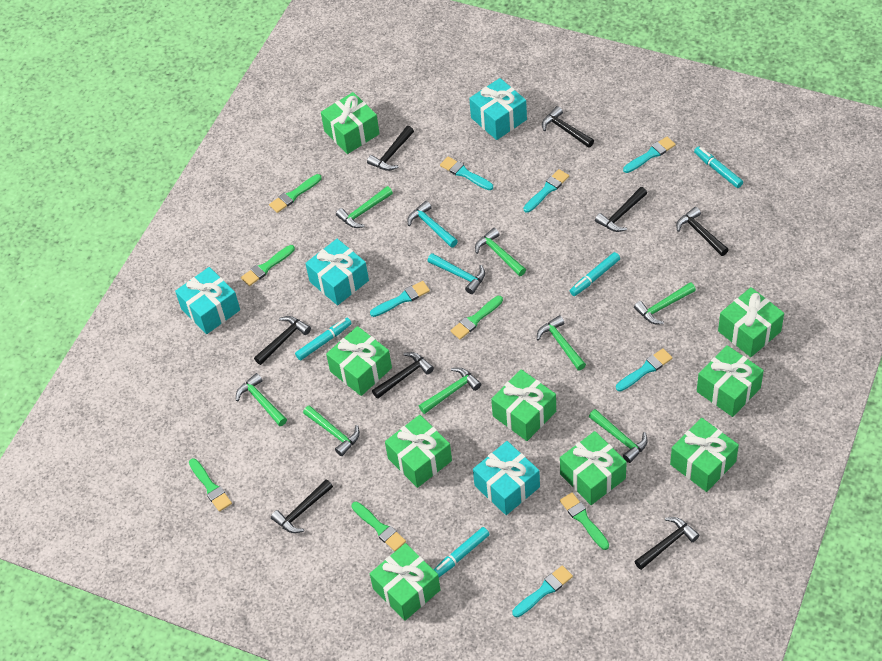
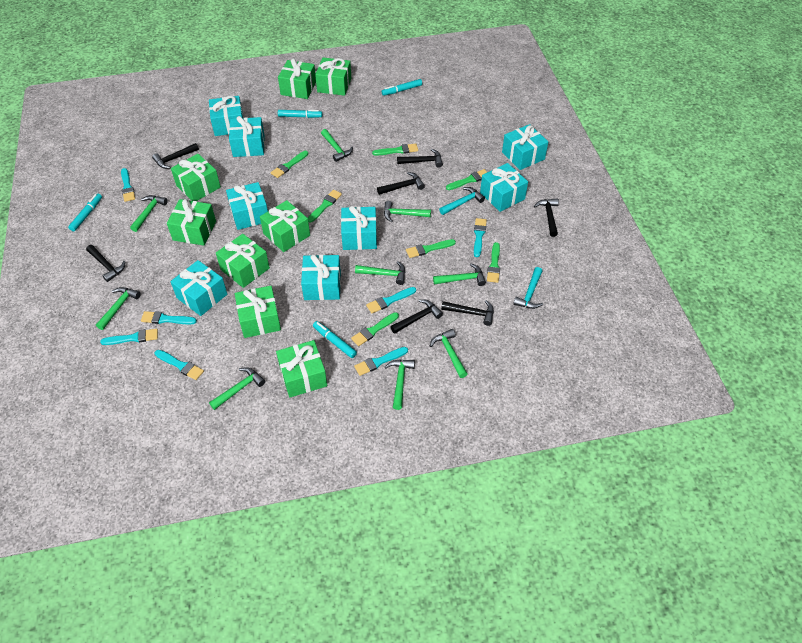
black hammer: [254,316,311,365] [271,479,333,533] [367,126,414,171] [372,352,434,399] [542,106,594,148] [595,187,647,232] [634,517,700,570] [676,207,729,256] = 8 -> [86,245,125,282] [152,143,199,169] [377,172,425,195] [390,299,443,334] [397,149,443,168] [441,300,494,326] [534,198,559,237] = 7
green brush: [189,458,232,512] [241,245,295,286] [269,174,322,213] [352,502,406,551] [450,296,503,340] [560,492,609,550] = 6 -> [271,151,308,178] [308,189,342,223] [351,312,399,346] [372,144,418,156] [406,239,456,258] [446,169,487,190] [487,242,500,283] = 7
green gift: [321,92,380,154] [326,326,392,396] [370,543,441,621] [385,415,452,488] [491,369,556,441] [560,431,627,505] [670,418,739,492] [697,345,764,417] [718,287,784,357] = 9 -> [167,199,216,246] [171,154,221,201] [216,234,270,288] [235,286,281,338] [260,200,310,252] [276,340,327,397] [278,58,316,99] [315,57,351,96] = 8
green hammer: [236,373,287,426] [303,405,360,456] [336,186,393,228] [419,368,481,414] [475,228,526,276] [537,315,586,370] [589,409,648,463] [634,282,696,324] = 8 -> [96,287,140,330] [130,195,168,232] [209,367,265,410] [321,129,353,162] [355,261,405,285] [384,201,431,222] [385,360,415,410] [430,329,468,378] [433,263,486,286] = 9
turquoise brush: [370,281,430,317] [440,157,493,190] [512,565,573,617] [524,169,569,213] [616,348,673,392] [623,137,676,173] = 6 -> [100,329,158,345] [121,168,135,202] [141,311,197,324] [155,350,204,380] [354,347,408,376] [366,287,416,313] [474,218,487,257] = 7
turquoise gift: [175,267,240,334] [305,239,369,305] [469,78,527,140] [473,441,540,515] = 4 -> [170,260,227,316] [209,96,243,136] [226,182,268,230] [229,116,265,157] [301,254,341,300] [341,206,377,250] [480,163,528,212] [502,124,548,170] = 8

